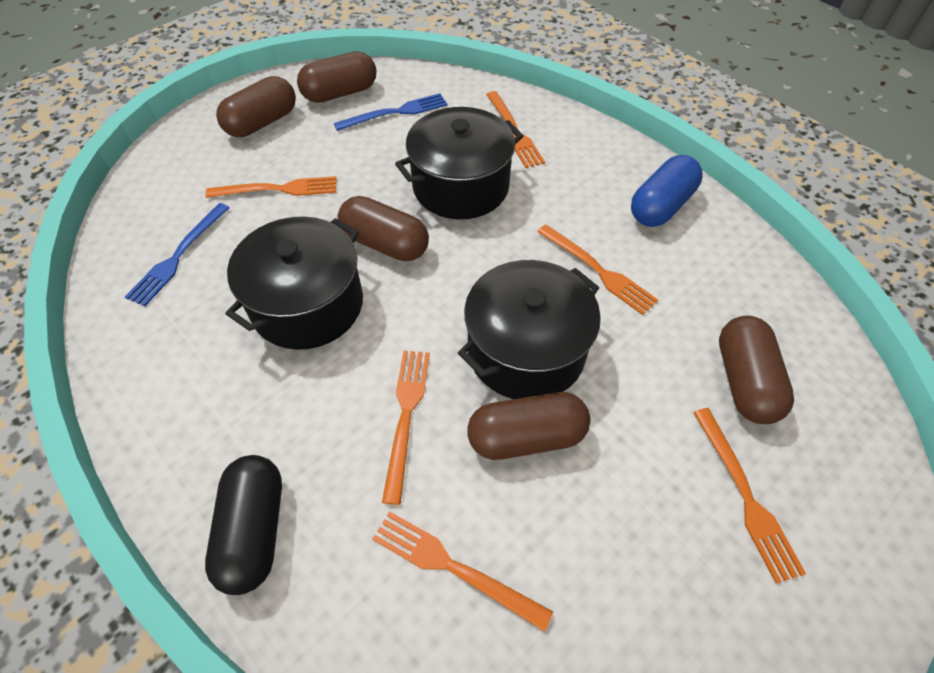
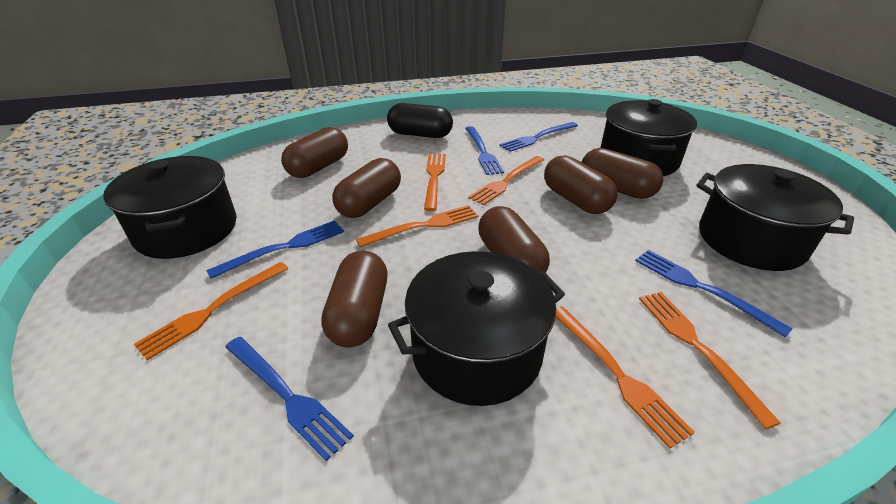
black pot: [225,216,363,350] [395,107,523,219] [458,260,601,399] = 3 -> [103,156,237,259] [388,251,565,406] [600,99,697,176] [697,164,854,271] = 4
blue capsule: [631,155,702,227] = 1 -> none = 0
blue fork: [125,203,230,306] [334,93,448,131] = 2 -> [206,220,344,279] [225,337,354,461] [465,126,504,175] [499,122,578,152] [635,250,793,338] = 5
brown capsule: [216,76,296,137] [297,51,376,103] [337,196,429,261] [467,392,591,460] [719,316,794,424] = 5 -> [281,127,348,178] [321,250,387,348] [332,158,401,218] [478,206,550,273] [544,155,618,214] [582,148,663,199] = 6

